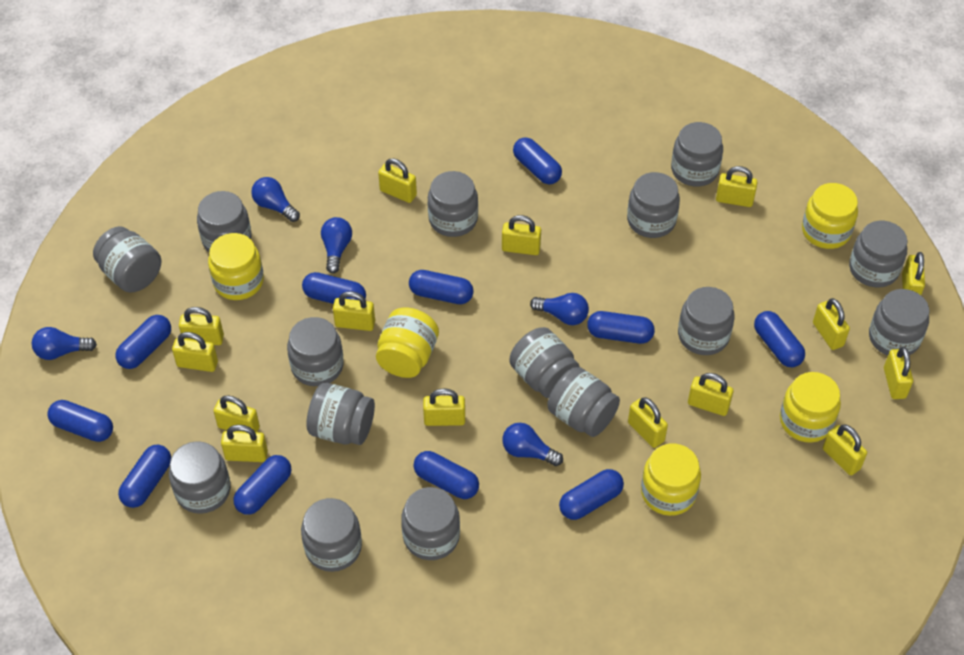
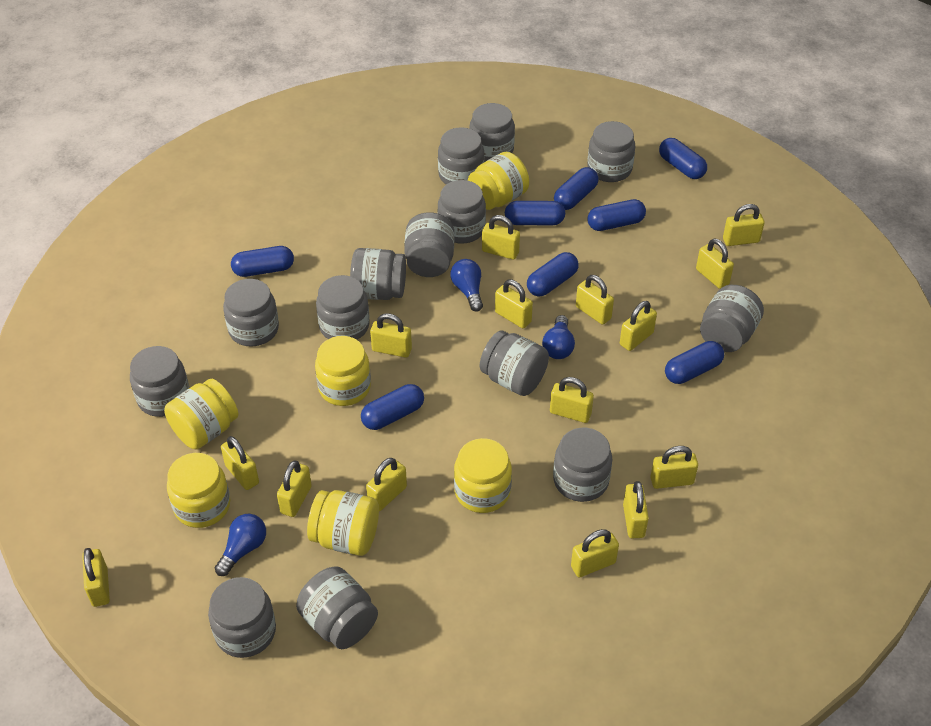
blue capsule: [47,400,113,442] [115,315,171,369] [118,445,171,508] [233,455,291,515] [302,272,366,304] [409,270,474,304] [413,451,479,499] [513,137,562,184] [559,469,624,520] [587,311,655,344] [754,311,805,367] = 11 -> [231,246,294,277] [361,384,424,430] [505,201,565,225] [527,252,579,297] [554,167,599,210] [587,199,646,231] [659,138,707,179] [665,341,724,384] = 8
blue light bulb: [32,327,97,360] [251,177,300,222] [321,217,352,273] [502,423,563,466] [530,293,589,325] = 5 -> [215,514,266,576] [450,259,483,312] [542,315,575,359] = 3
grey jar: [93,226,161,293] [169,441,231,514] [197,191,252,252] [287,317,344,386] [301,498,362,572] [306,383,375,445] [401,487,460,560] [428,171,478,237] [509,327,580,398] [547,367,620,437] [627,172,680,238] [671,122,723,187] [678,287,735,355] [849,221,908,287] [869,289,930,355] = 15 -> [130,346,189,417] [208,577,276,658] [223,279,279,347] [296,566,378,649] [316,275,370,340] [350,248,406,300] [404,212,454,277] [437,180,486,244] [438,127,484,185] [470,103,515,162] [480,330,549,396] [553,428,612,502] [587,121,635,182] [700,285,764,352] = 14
yellow jar: [208,233,264,300] [376,307,439,378] [641,444,701,516] [780,372,841,442] [802,183,858,249] = 5 -> [164,379,238,450] [167,453,230,528] [307,490,379,556] [315,336,371,406] [454,438,512,513] [468,152,529,210] = 6

